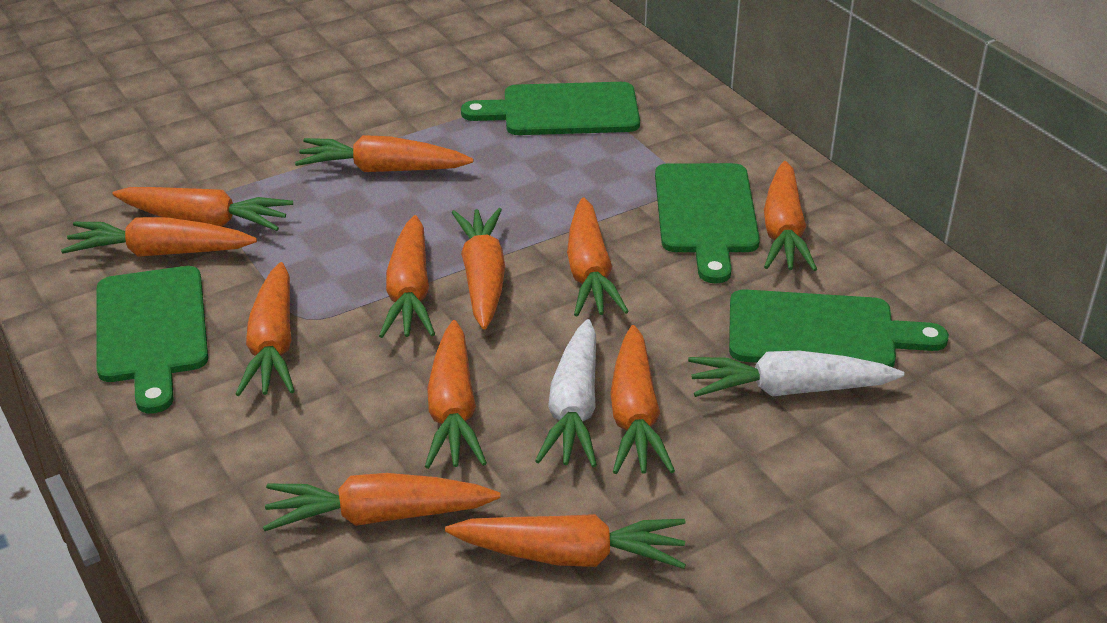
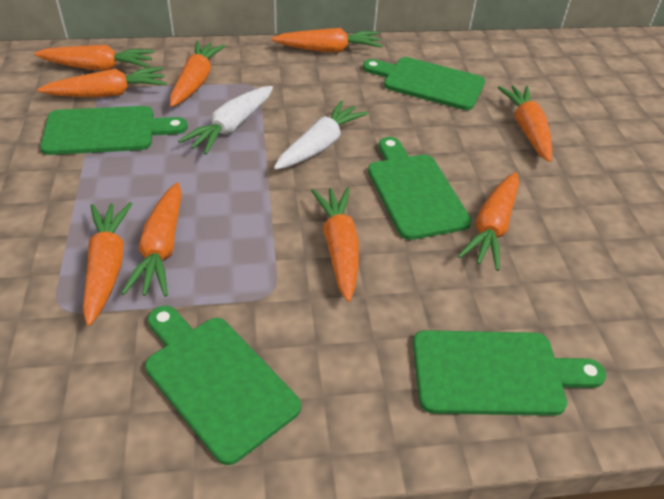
green cutting board: [96,266,208,414] [461,82,640,135] [655,163,760,283] [729,289,949,367] = 4 -> [40,106,188,155] [145,306,301,465] [363,57,485,110] [368,137,472,240] [413,330,606,416] = 5
orange carrot: [61,217,257,257] [112,187,293,231] [236,262,295,396] [263,473,501,531] [295,135,473,172] [379,215,435,338] [425,320,487,469] [445,514,686,569] [452,208,505,330] [567,197,629,316] [610,325,675,474] [764,161,817,271] = 12 -> [34,45,155,70] [37,67,167,97] [83,202,132,326] [121,182,182,297] [170,41,225,107] [272,28,383,52] [311,187,359,302] [458,172,519,271] [498,86,552,162] = 9

